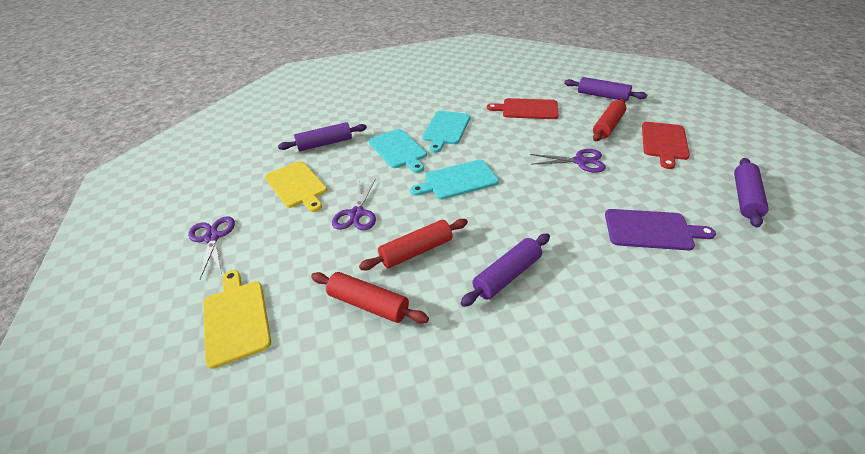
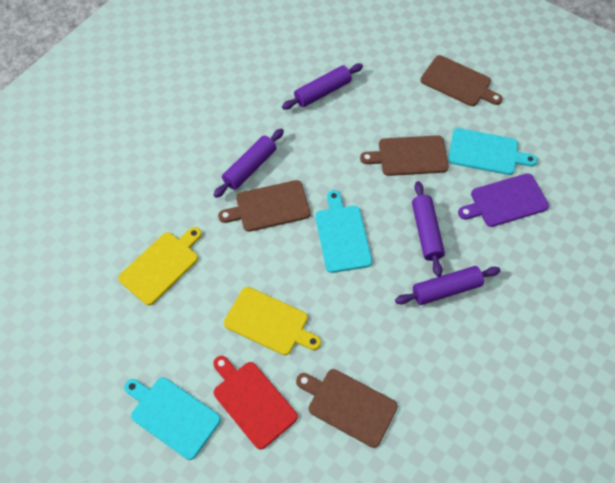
brown cutting board: none = 0 -> [218,180,311,232] [296,369,398,448] [360,135,449,176] [421,55,503,106] = 4
purple scissors: [188,216,235,279] [332,179,376,230] [530,149,606,172] = 3 -> none = 0
red cutting board: [487,98,559,119] [642,122,690,169] = 2 -> [213,356,298,449] = 1
red rolling pin: [311,272,429,323] [359,219,468,270] [593,99,626,141] = 3 -> none = 0

